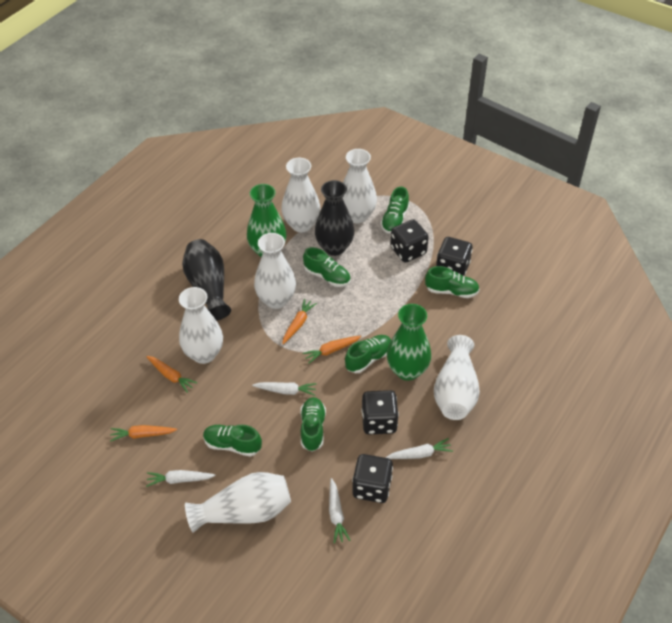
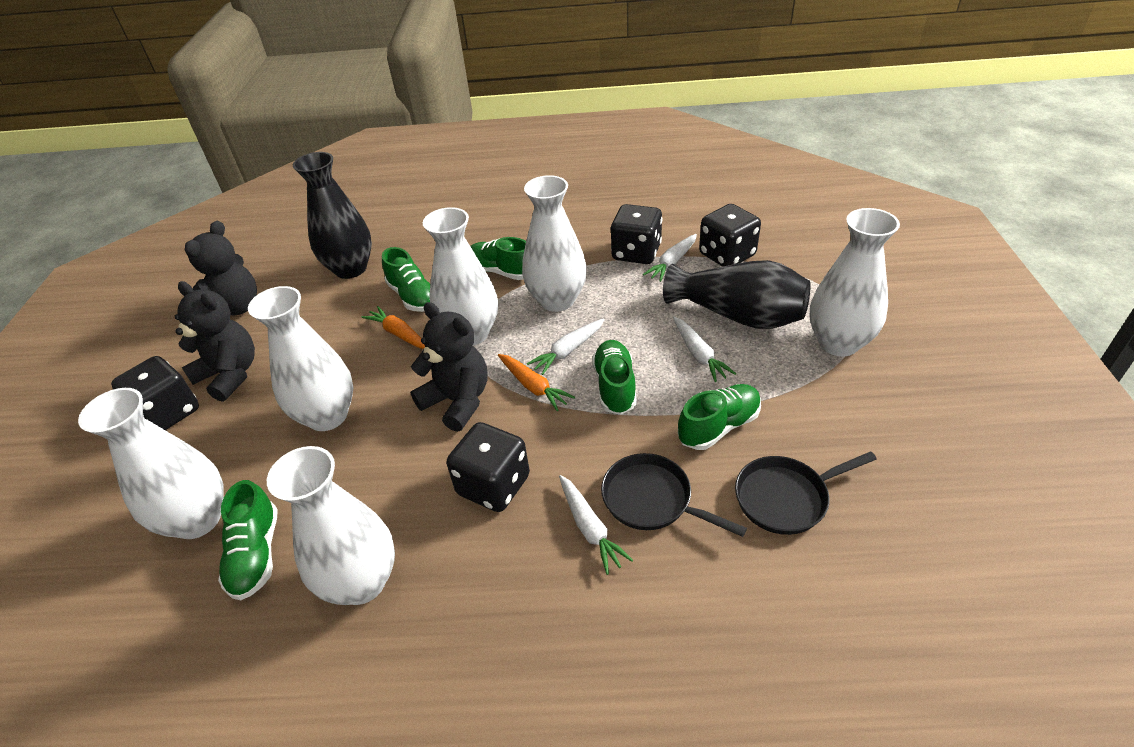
black pan: none = 0 -> [601,453,747,537] [735,451,877,535] = 2
black teddy bear: none = 0 -> [175,281,255,402] [185,221,257,315] [411,302,488,432] = 3
green shoe: [203,425,262,457] [300,397,326,452] [303,247,351,287] [345,335,391,373] [381,186,409,233] [425,266,480,298] = 6 -> [218,480,278,600] [382,247,430,312] [470,237,526,280] [592,340,637,415] [678,384,761,450] = 5
green vase: [247,184,287,257] [387,304,431,381] = 2 -> none = 0
orange carrot: [110,425,177,442] [146,356,197,393] [282,299,317,344] [302,336,361,364] = 4 -> [362,306,425,349] [498,354,575,411] = 2

